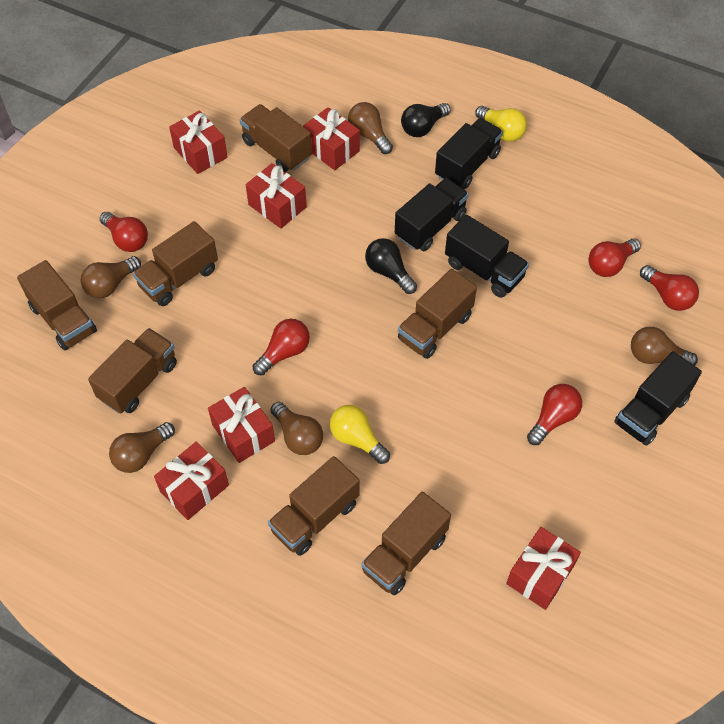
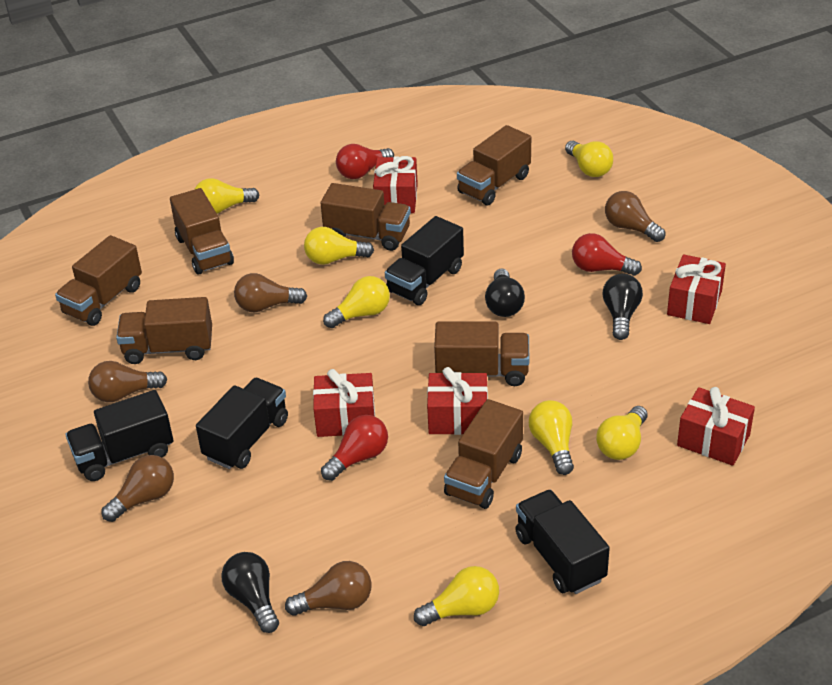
black light bulb: [365,238,417,294] [401,103,451,137] = 2 -> [221,552,279,633] [485,269,525,317] [602,274,643,340] = 3
red gift: [154,442,229,520] [169,110,228,174] [208,387,275,463] [246,163,307,229] [303,107,360,170] [506,527,581,610] = 6 -> [313,369,375,437] [373,156,418,213] [427,367,488,435] [667,254,726,324] [677,387,755,466] = 5
red light bulb: [100,212,148,252] [253,319,310,376] [527,384,582,445] [588,238,641,277] [640,265,699,311] = 5 -> [321,415,388,481] [336,144,394,179] [572,233,642,276] = 3
yellow light bulb: [330,405,390,464] [475,106,527,142] = 2 -> [194,178,259,214] [304,227,374,265] [323,276,390,328] [414,566,499,626] [529,400,574,475] [565,141,613,177] [596,406,648,460] = 7

